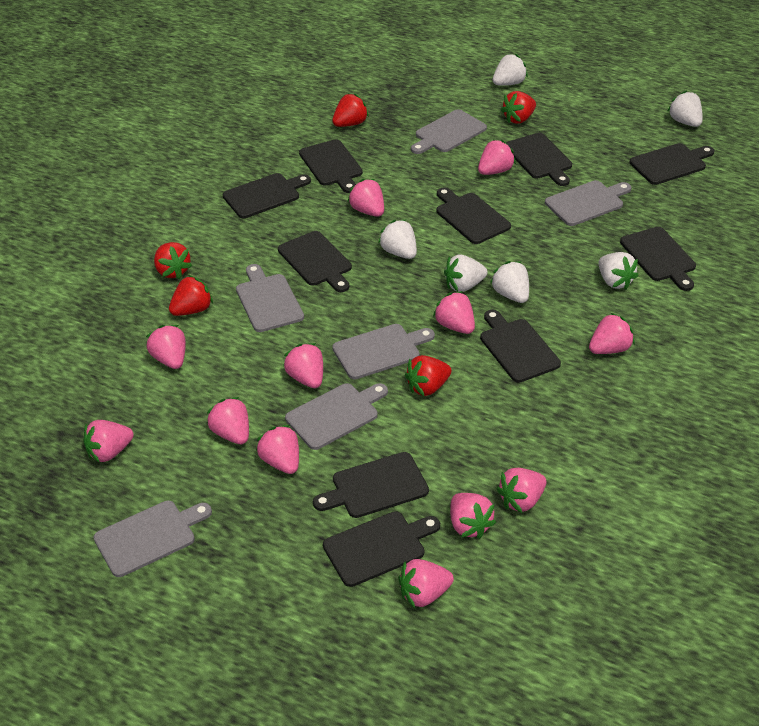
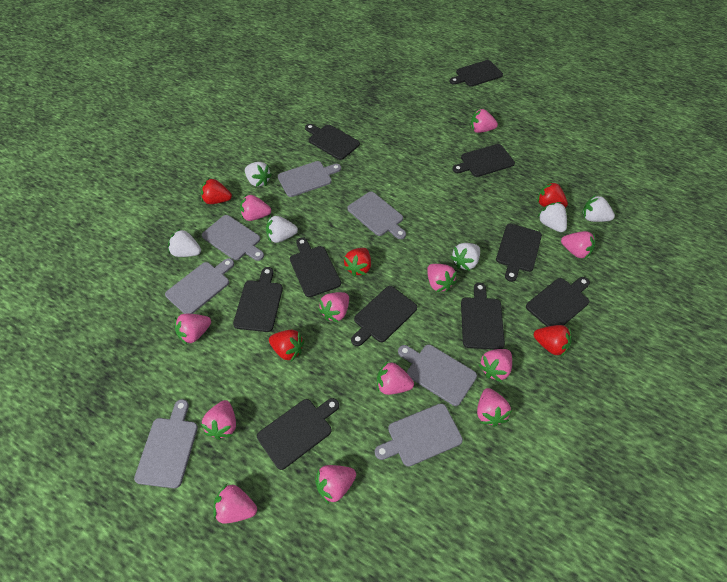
grey cutting board: [94,501,212,577] [236,264,304,332] [285,383,388,450] [332,324,435,379] [411,109,487,154] [545,180,631,226] = 6 -> [134,399,198,488] [165,258,234,314] [202,215,264,261] [278,161,341,197] [347,192,406,239] [375,403,463,467] [398,345,477,406] = 7

